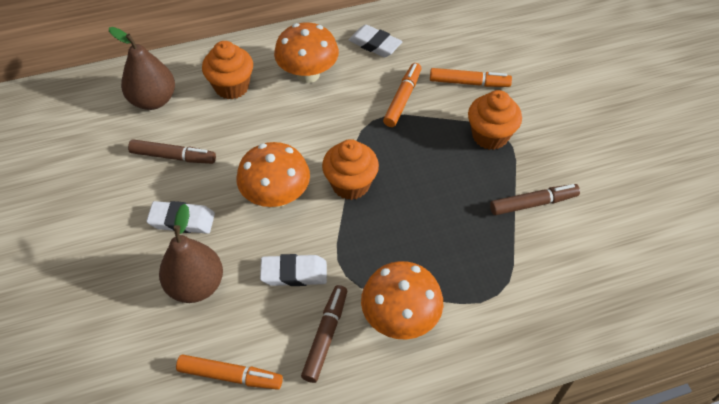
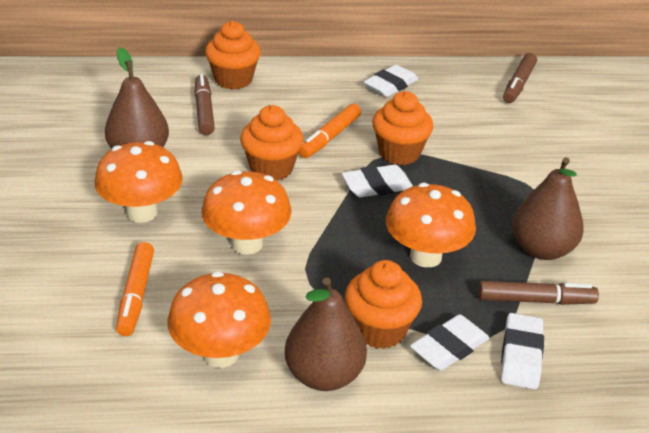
brown pear: [109,27,175,110] [159,204,223,303] = 2 -> [105,47,169,149] [285,277,367,391] [512,157,584,260] = 3
orange cupcake: [202,41,253,99] [322,139,379,200] [468,90,522,150] = 3 -> [205,21,261,90] [240,105,304,181] [345,260,422,349] [372,91,433,165] = 4
orange marker: [176,354,283,390] [383,63,421,127] [430,68,512,87] = 3 -> [116,242,154,336] [299,104,361,158] = 2
orange mushroom: [237,142,310,208] [274,23,339,83] [361,261,443,339] = 3 -> [94,141,183,223] [167,271,271,368] [201,170,292,255] [386,183,476,268] = 4
white eraser: [146,201,215,234] [260,254,327,286] [349,25,402,57] = 3 -> [342,165,413,197] [364,65,418,97] [410,314,490,371] [501,313,544,389] = 4

